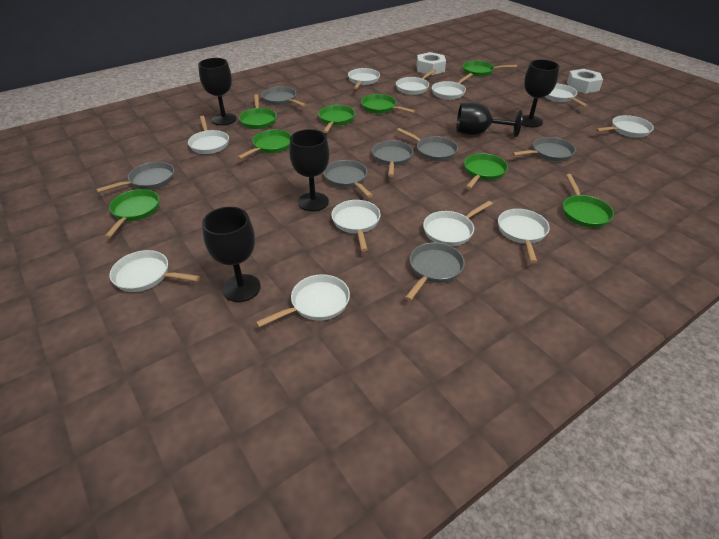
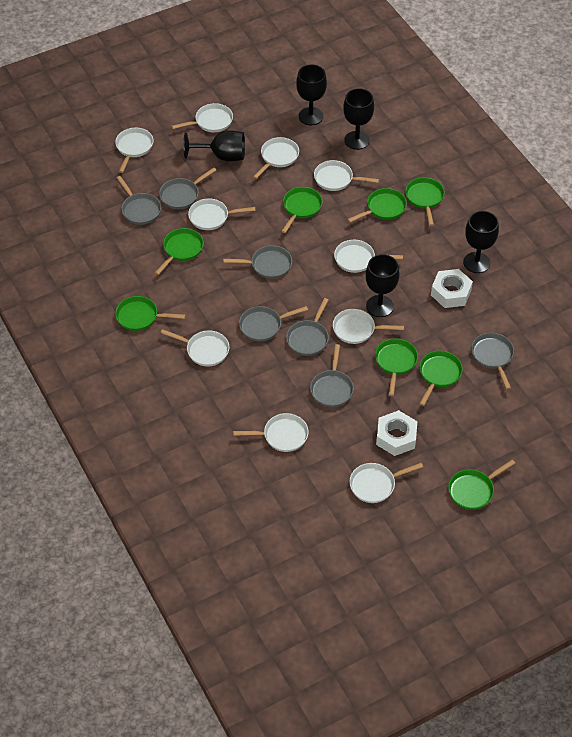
white pan: [110,250,200,292] [188,116,229,154] [256,274,350,327] [331,200,381,252] [348,68,380,89] [396,69,437,95] [423,201,493,246] [432,73,473,100] [498,209,550,263] [545,84,588,107] [595,115,654,138] = 11 -> [115,128,154,173] [161,329,229,367] [171,103,233,132] [188,198,255,230] [233,413,308,452] [253,137,299,179] [314,160,379,191] [333,309,404,344] [334,240,403,273] [349,463,423,503] = 10

